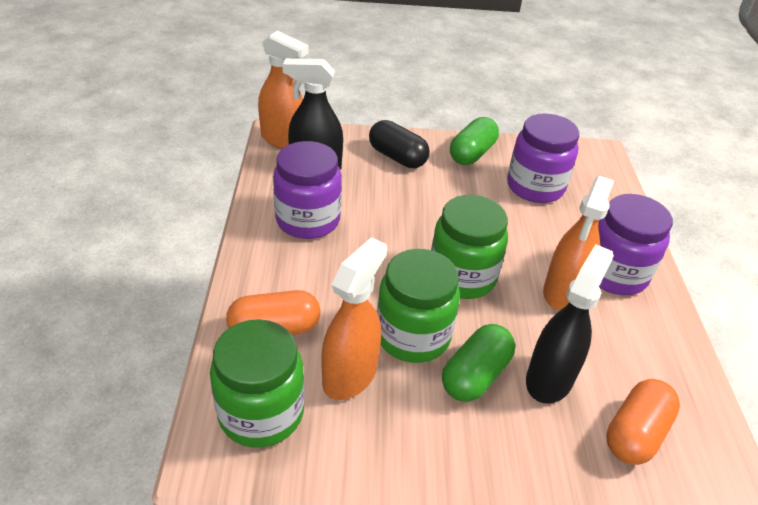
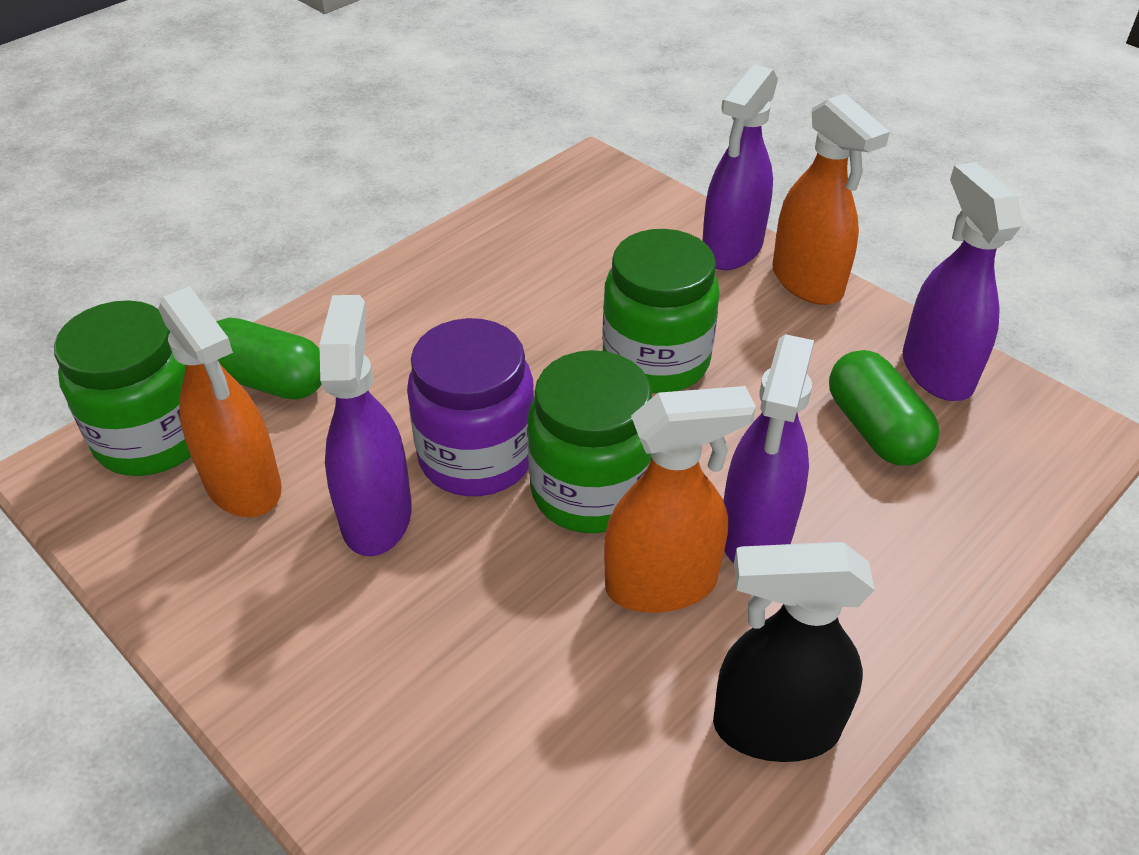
black capsule: [369,120,430,168] = 1 -> none = 0
black spray bottle: [282,58,343,170] [526,244,614,404] = 2 -> [713,542,875,762] = 1
orange capsule: [226,290,320,335] [606,379,680,465] = 2 -> none = 0
purple jar: [273,141,342,239] [507,113,579,203] [598,194,673,295] = 3 -> [407,318,534,496] = 1
purple spray bottle: none = 0 -> [319,295,412,556] [702,64,778,270] [724,334,814,563] [903,162,1022,401] = 4

